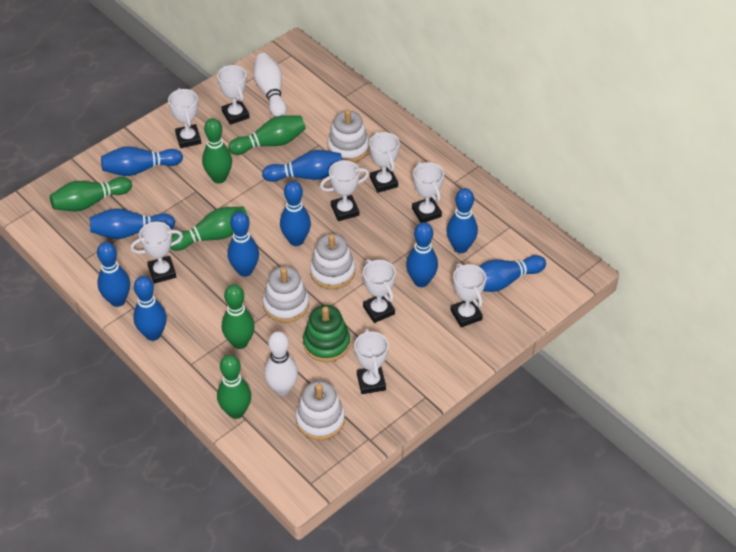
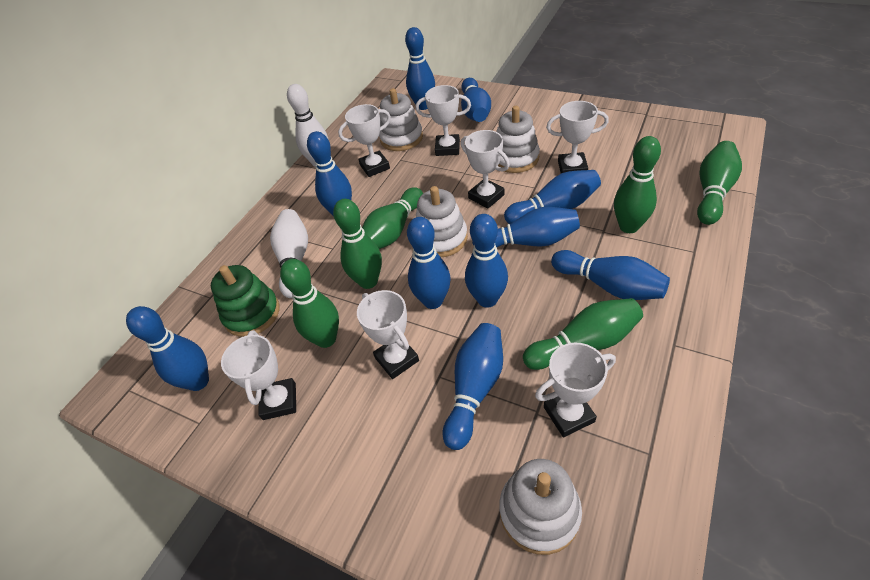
white trophy: [130,222,183,284] [168,88,201,148] [217,65,250,125] [320,160,369,221] [354,329,389,394] [363,259,396,323] [369,132,400,193] [412,162,444,223] [451,263,486,327] = 9 -> [221,330,296,420] [338,104,391,177] [357,290,419,379] [416,85,471,156] [461,130,510,209] [535,342,616,437] [546,101,609,173] = 7

